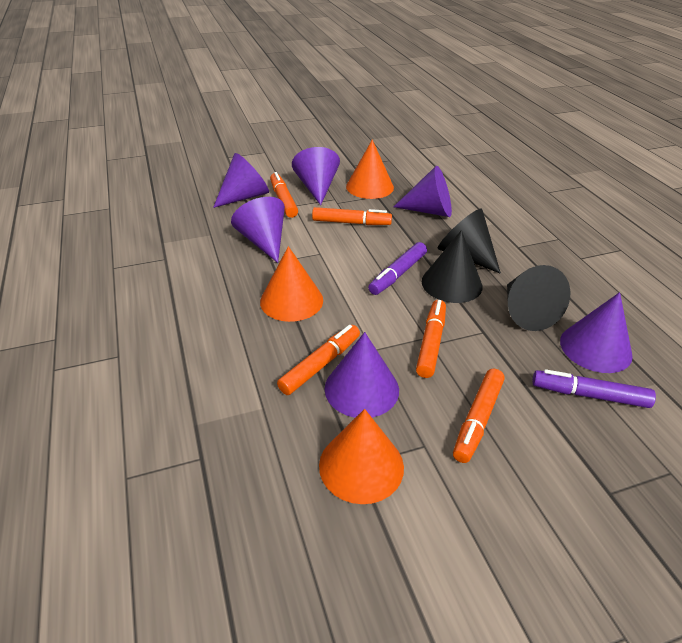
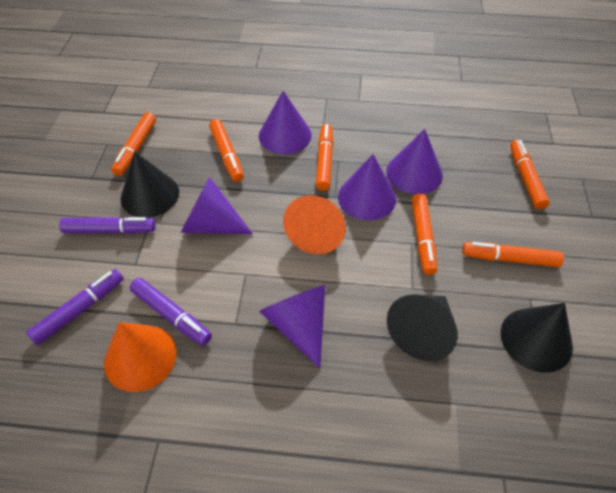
orange cone: [260,246,323,322] [319,409,404,504] [346,140,394,199] = 3 -> [104,322,177,392] [283,195,346,254] = 2
orange marker: [270,172,298,218] [277,325,360,395] [312,207,392,225] [416,300,446,378] [453,369,505,463] = 5 -> [111,112,156,176] [209,119,244,182] [316,124,333,191] [412,194,437,275] [462,242,564,267] [510,139,550,209] = 6
purple cone: [213,153,269,208] [231,197,285,263] [292,147,340,205] [325,332,399,418] [394,166,452,217] [560,292,633,373] = 6 -> [181,177,253,234] [259,91,312,154] [259,285,325,368] [338,154,396,220] [386,129,443,194] = 5
purple marker: [368,242,427,295] [532,369,656,408] = 2 -> [26,269,124,345] [59,217,156,234] [130,278,212,346] = 3

